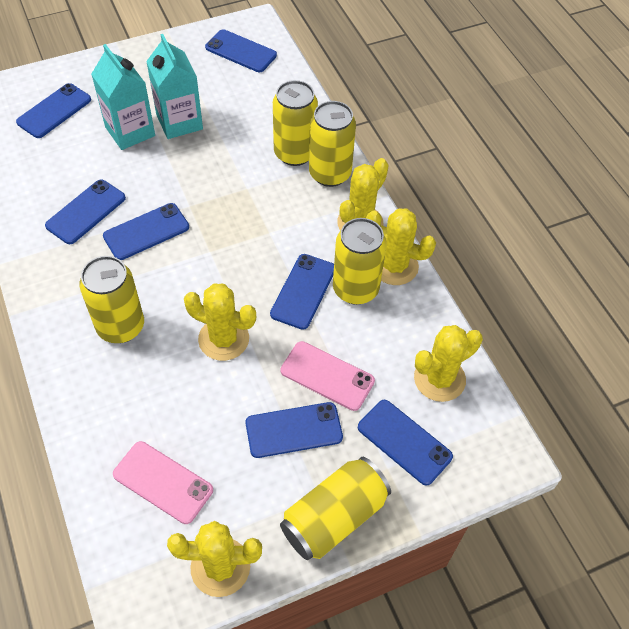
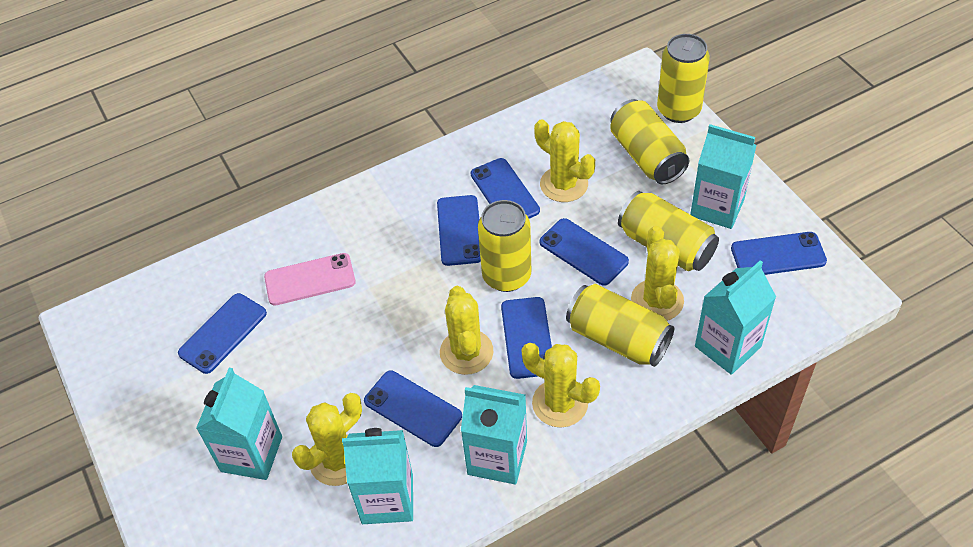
pink phone: [113,441,213,524] [280,341,375,411] = 2 -> [264,253,356,306] = 1
turquoise carton: [91,44,155,150] [146,34,203,139] = 2 -> [196,368,282,480] [342,428,413,524] [461,385,527,484] [690,124,757,229] [695,260,776,375] = 5

